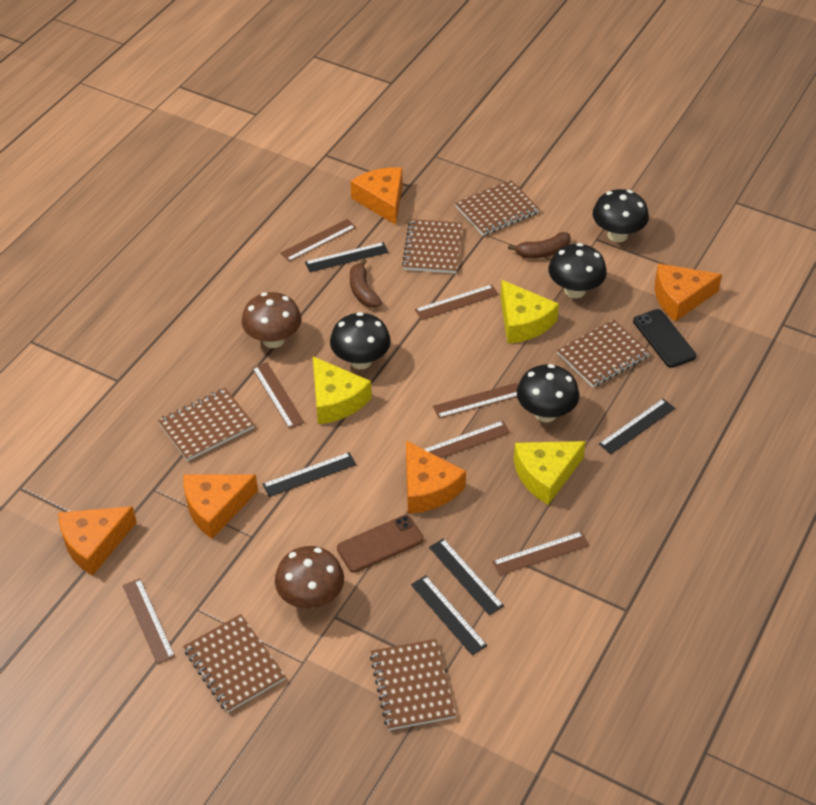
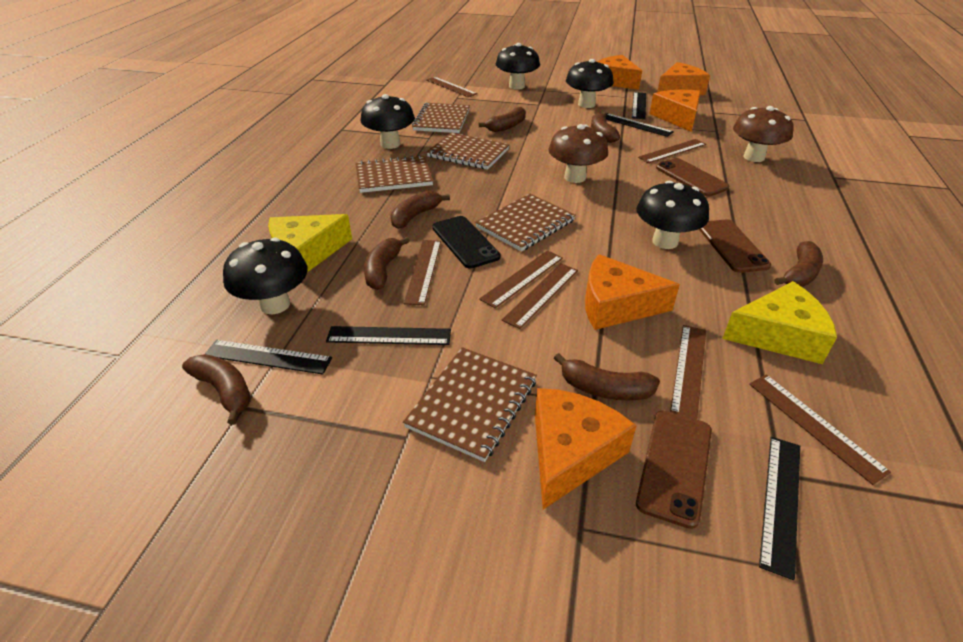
black mushroom: [330,312,391,369] [517,364,579,422] [549,243,607,298] [593,189,649,242] = 4 -> [223,237,308,314] [361,94,415,149] [496,43,540,90] [566,59,614,108] [637,181,709,249] = 5
brown banana: [350,258,381,308] [508,232,571,258] = 2 -> [182,354,251,425] [364,237,409,290] [390,190,450,229] [479,107,526,132] [554,353,660,400] [591,112,620,143] [774,241,823,287] = 7
brown notebook: [158,388,255,461] [183,614,286,713] [370,639,456,730] [402,219,463,274] [455,180,540,236] [557,319,650,387] = 6 -> [355,155,433,193] [403,347,537,462] [412,103,470,133] [427,133,510,170] [475,193,576,252] = 5
brown phone: [337,515,424,573] = 1 -> [636,410,712,529] [656,158,729,197] [699,219,771,273] = 3
yellow cheese: [313,357,372,424] [501,280,559,344] [514,441,586,505] = 3 -> [268,214,352,272] [722,281,837,364] = 2

